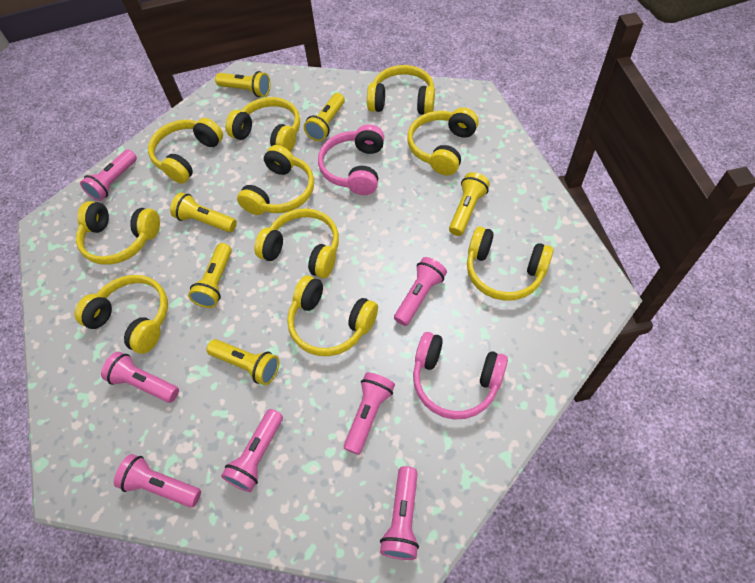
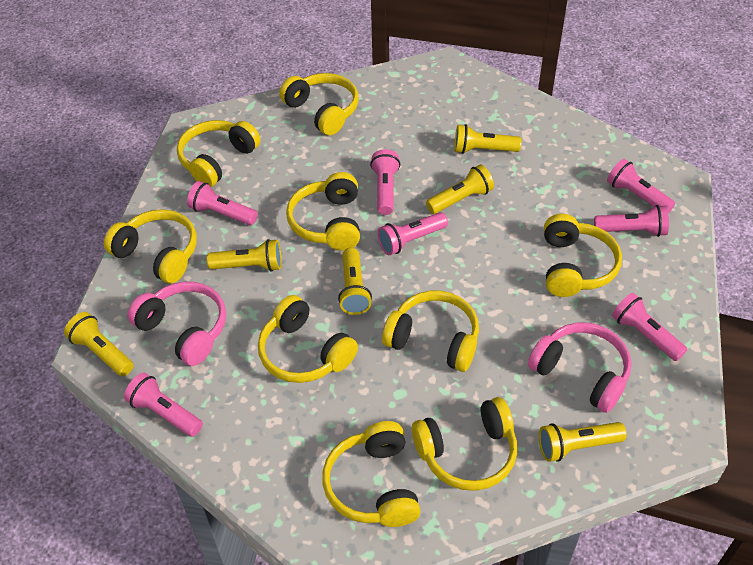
yellow headphones: [74,275,168,354] [76,201,160,265] [148,118,223,184] [225,97,300,152] [237,145,314,215] [254,208,339,278] [287,275,378,356] [367,65,435,115] [407,107,479,175] [467,227,554,301] = 10 -> [104,209,197,284] [177,120,261,187] [258,295,358,383] [279,73,359,135] [286,172,360,251] [322,421,420,527] [382,291,479,372] [412,397,517,491] [544,214,622,297] = 9

